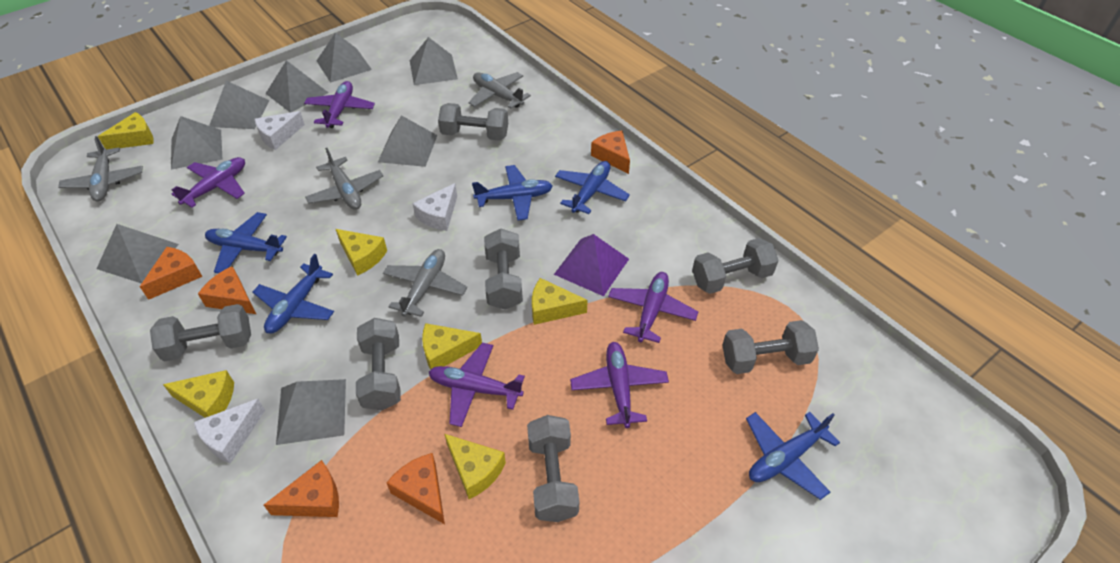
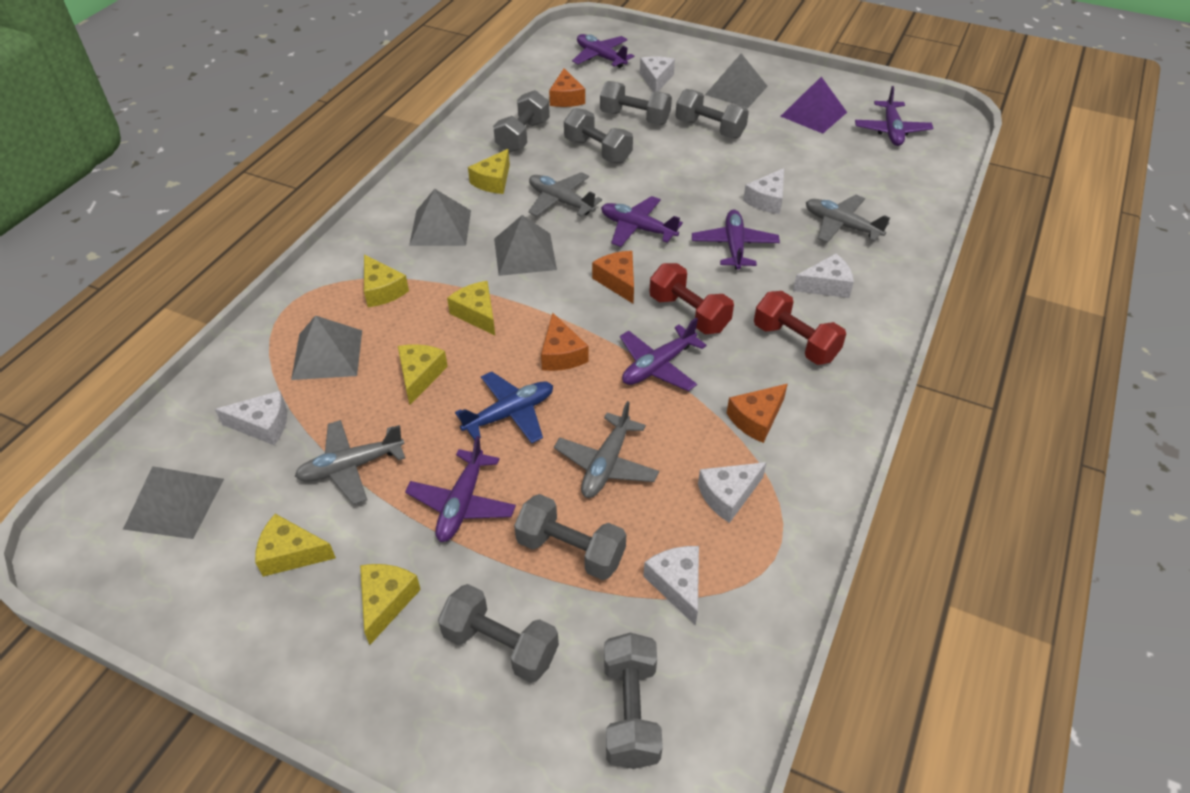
blue plane: [205,212,287,274] [253,254,334,334] [472,165,553,221] [555,161,630,214] [746,412,840,500] = 5 -> [455,372,553,444] = 1
grey pyramid: [97,224,179,284] [171,116,223,170] [209,81,270,129] [265,60,329,113] [276,379,346,445] [316,33,372,83] [378,115,437,167] [410,37,458,85] = 8 -> [123,466,224,539] [291,315,362,380] [409,189,471,246] [494,215,557,276] [705,53,768,108] = 5
orange cheese: [140,247,203,300] [198,266,256,314] [264,460,339,517] [387,453,445,524] [591,131,630,174] = 5 -> [541,313,589,371] [549,68,585,107] [592,251,634,303] [727,384,788,443] = 4
purple plane: [171,157,245,208] [304,81,375,128] [429,343,525,427] [570,342,669,428] [608,272,698,343] = 5 -> [405,436,516,542] [572,34,634,68] [601,196,683,247] [620,318,707,391] [692,210,780,270] [855,86,933,146] = 6
red dumbbell: none = 0 -> [649,263,734,334] [754,291,846,365] = 2
white cheese: [194,399,265,464] [255,111,305,150] [413,183,457,231] = 3 -> [215,391,287,445] [640,56,675,92] [643,546,699,626] [698,462,767,523] [743,168,784,214] [793,254,854,298] = 6

